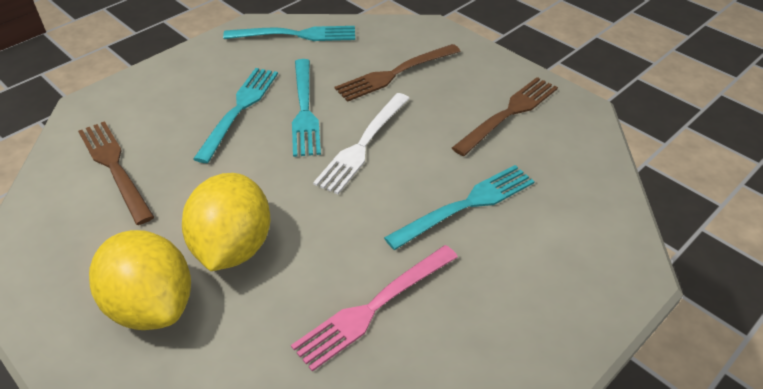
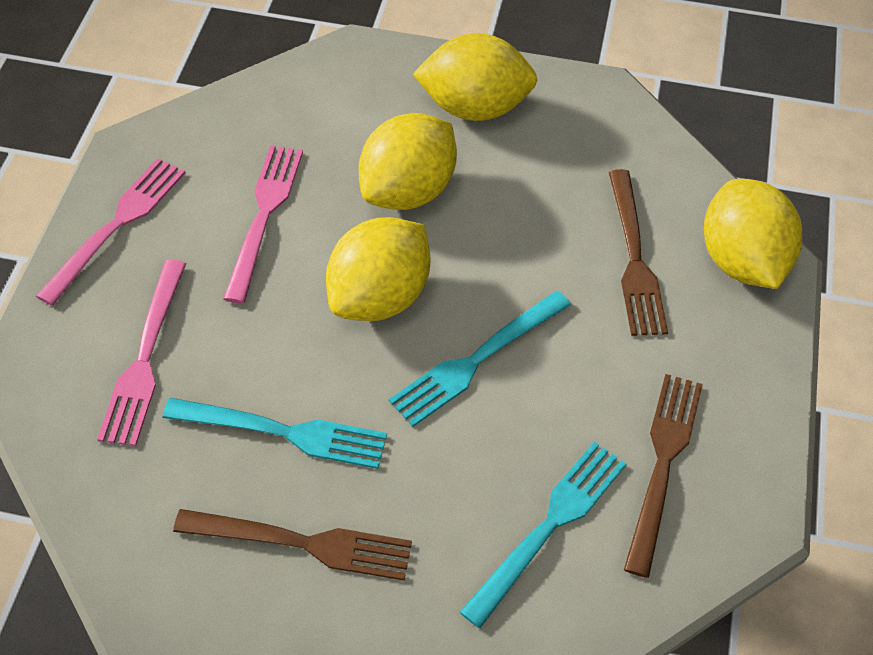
pink fork: [291,245,458,372] = 1 -> [36,158,185,306] [97,260,186,446] [223,145,303,303] = 3
turquoise fork: [193,68,278,163] [223,26,355,41] [292,59,321,157] [384,165,535,250] = 4 -> [163,398,387,469] [389,291,571,427] [460,441,626,628] = 3
white fork: [313,93,410,194] = 1 -> none = 0
yellow lemon: [89,230,191,330] [182,173,270,271] = 2 -> [326,217,430,321] [359,113,457,210] [413,33,537,121] [704,179,802,289] = 4

